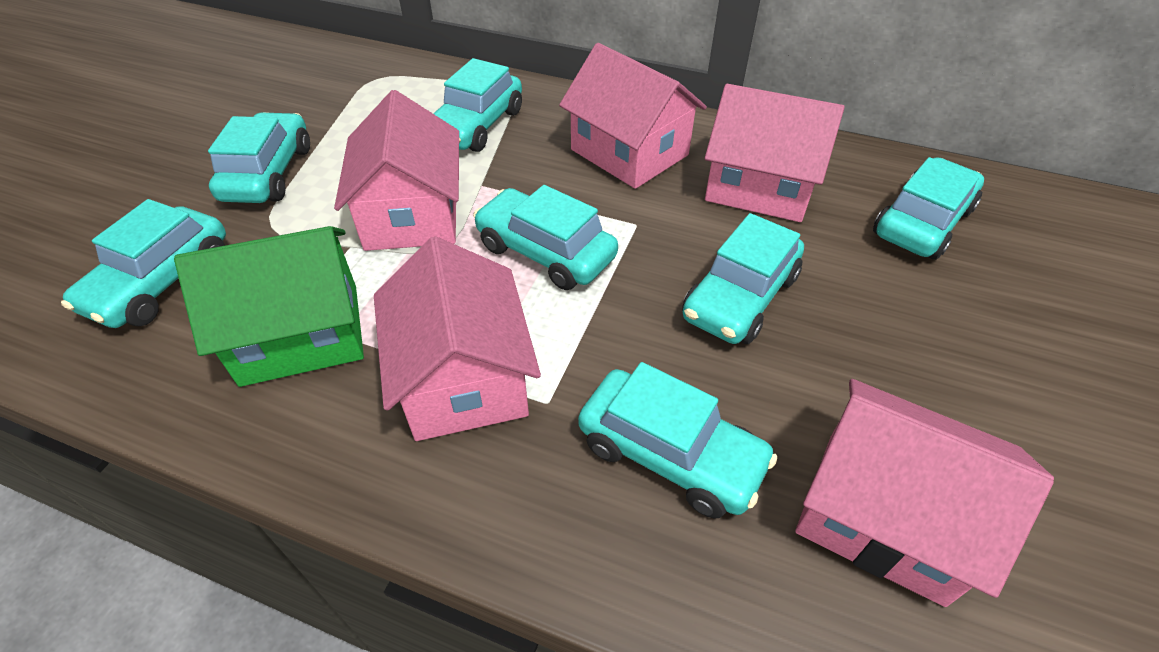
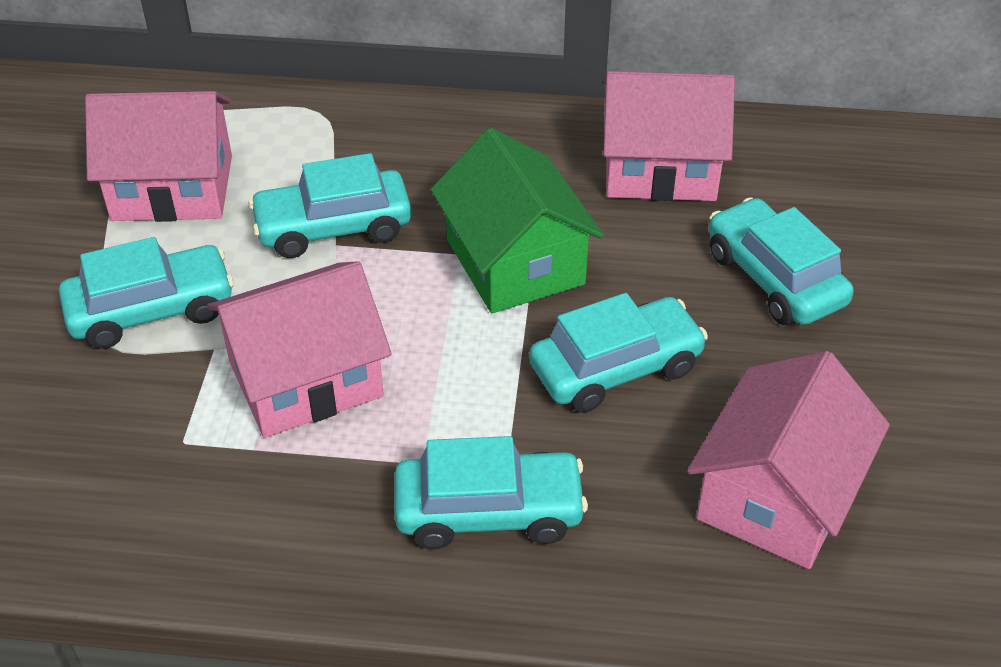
pink house: [334,90,459,251] [374,236,541,441] [559,43,707,189] [705,84,845,222] [795,379,1054,607] = 5 -> [85,91,232,222] [207,261,392,438] [603,71,735,201] [687,351,890,569] = 4
turquoise car: [61,199,226,328] [208,112,310,203] [433,58,522,152] [473,185,618,290] [578,362,777,519] [682,213,804,344] [873,157,984,260] = 7 -> [59,237,234,349] [248,153,411,258] [394,436,588,549] [529,293,708,413] [709,197,854,325] = 5

